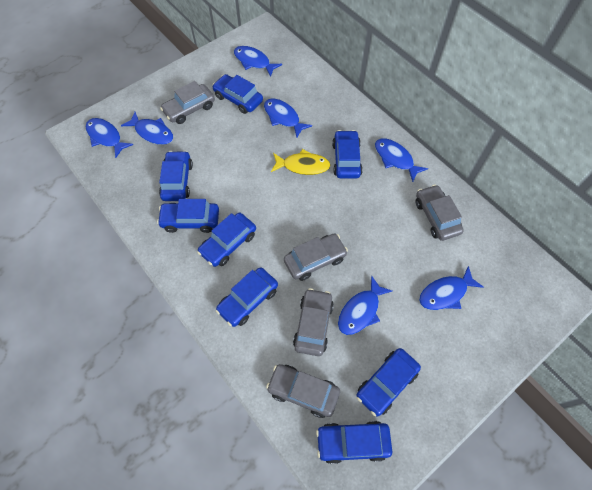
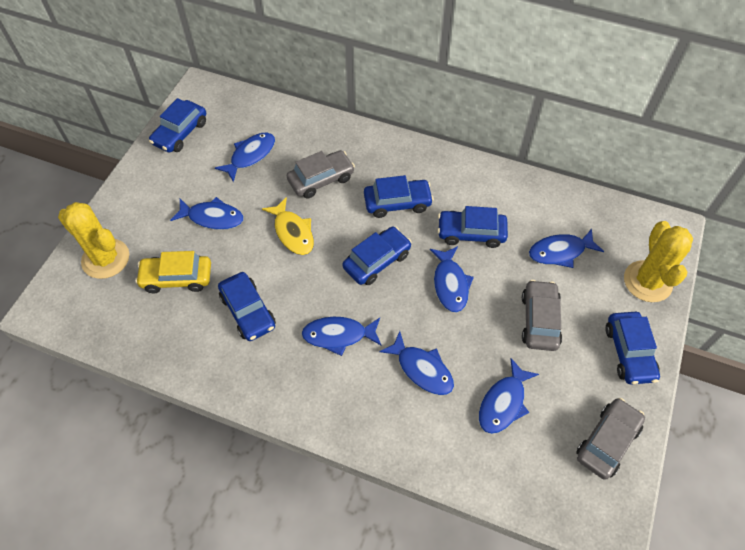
blue car: [157,199,219,233] [159,151,193,201] [197,213,256,267] [212,74,263,114] [216,267,278,327] [316,421,392,464] [332,130,363,178] [357,348,421,416] = 8 -> [149,98,206,153] [218,272,276,341] [342,227,412,285] [364,175,434,218] [437,206,508,248] [605,312,660,384] = 6
grey car: [160,81,215,124] [266,364,340,418] [284,233,348,281] [293,288,334,356] [415,185,464,241] = 5 -> [287,150,355,198] [522,280,562,351] [576,398,645,480] = 3
yellow cactus: none = 0 -> [58,202,129,279] [624,221,693,302] = 2
yellow car: none = 0 -> [135,251,211,293] = 1

